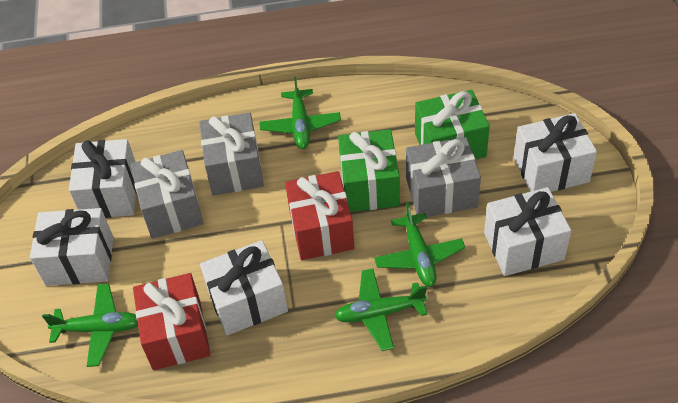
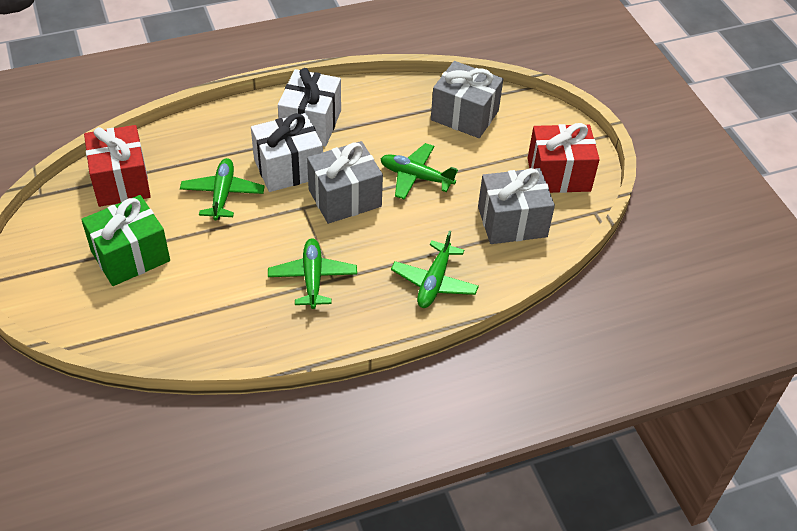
green gift: [338,129,400,212] [415,90,490,160] = 2 -> [81,195,170,286] = 1
white gift: [30,208,113,286] [69,139,137,218] [200,240,288,336] [484,187,571,276] [513,113,597,192] = 5 -> [251,113,323,192] [278,68,341,147] = 2

